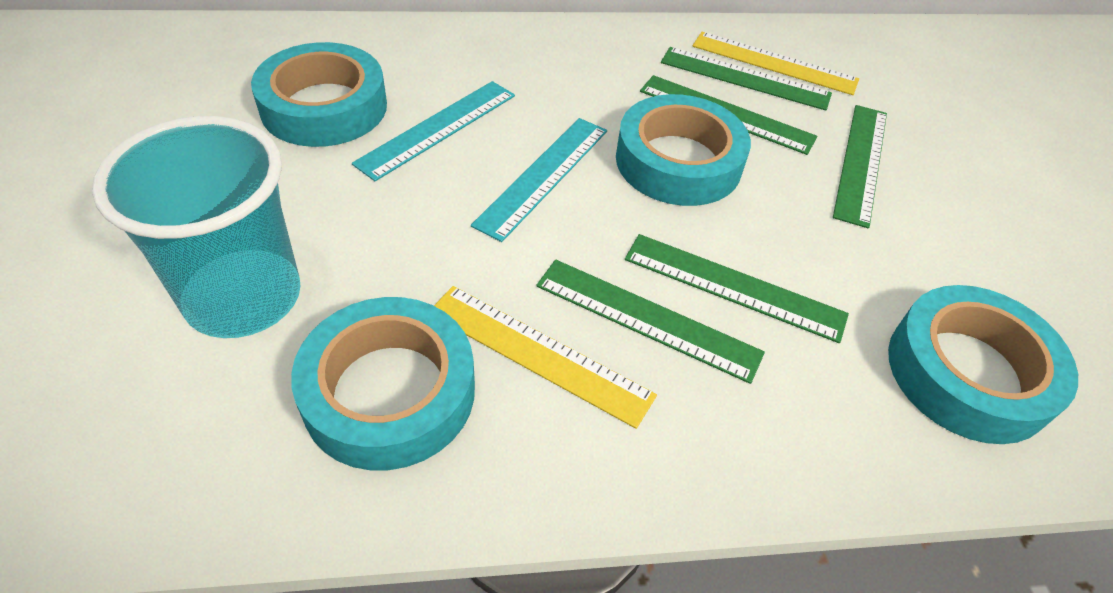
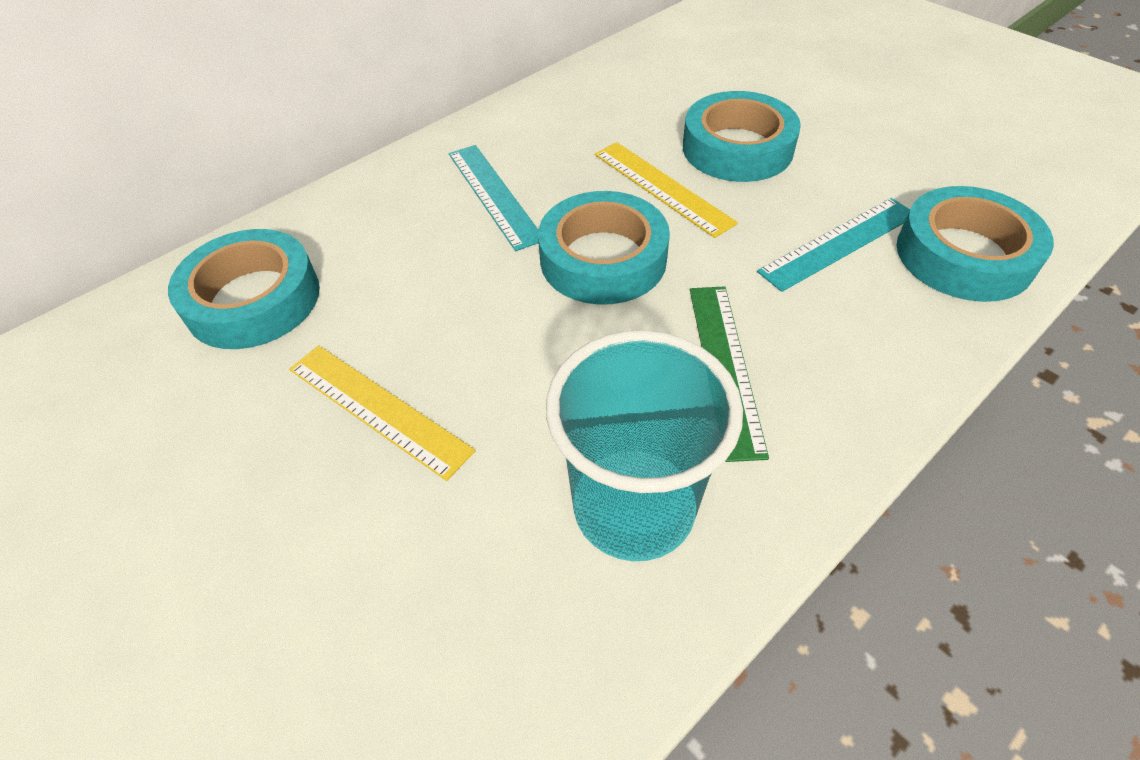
green ruler: [536,260,765,384] [625,234,849,343] [640,75,817,155] [661,47,832,111] [833,105,887,228] = 5 -> [690,286,769,462] = 1

